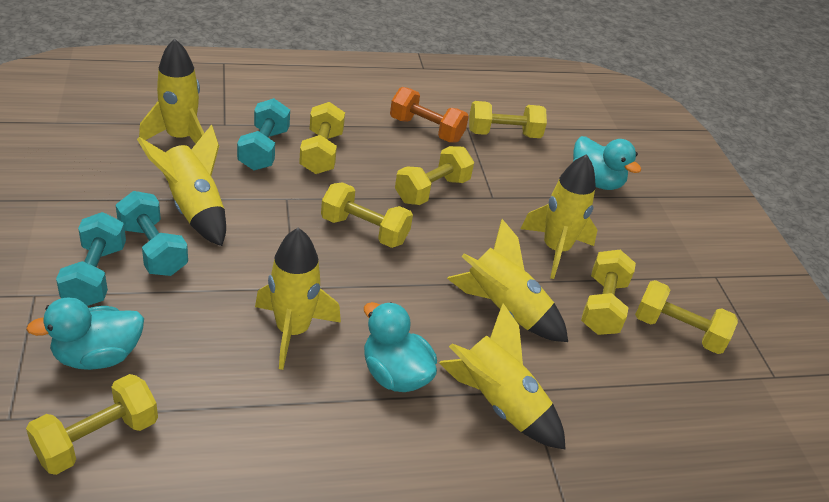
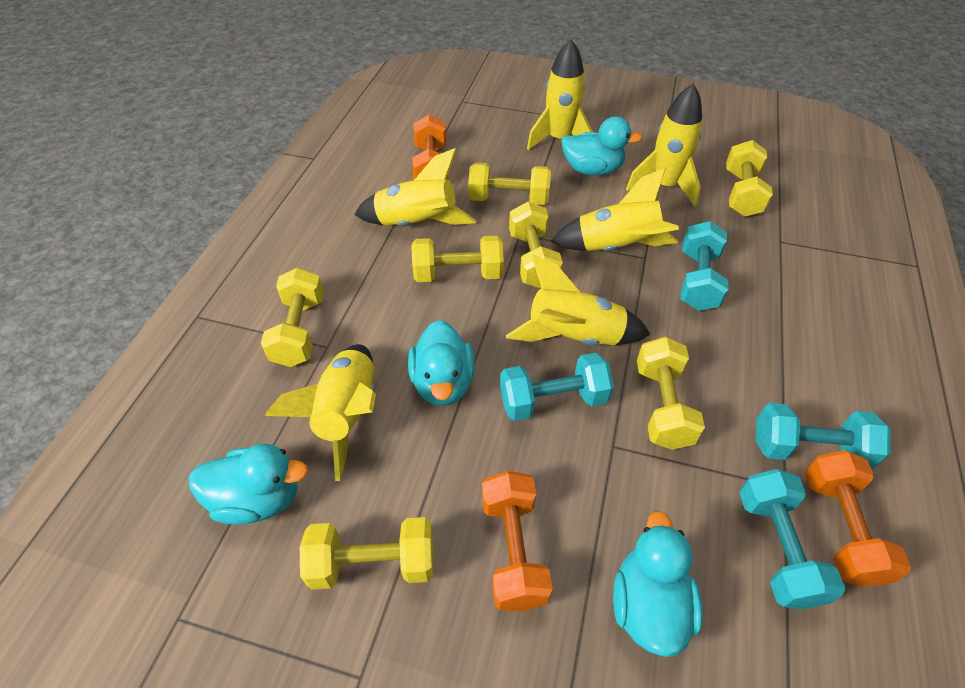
orange dumbbell: [390,87,469,143] = 1 -> [412,115,448,180] [482,471,553,611] [805,450,911,587] = 3
turquoise duck: [26,297,144,370] [364,302,437,392] [573,136,641,190] = 3 -> [189,444,308,525] [408,320,475,406] [561,116,642,175] [613,511,703,657] = 4
turquoise dumbbell: [56,212,126,306] [116,191,188,276] [237,98,290,171] = 3 -> [500,353,614,421] [680,221,729,311] [739,469,846,609] [756,403,891,469] = 4

